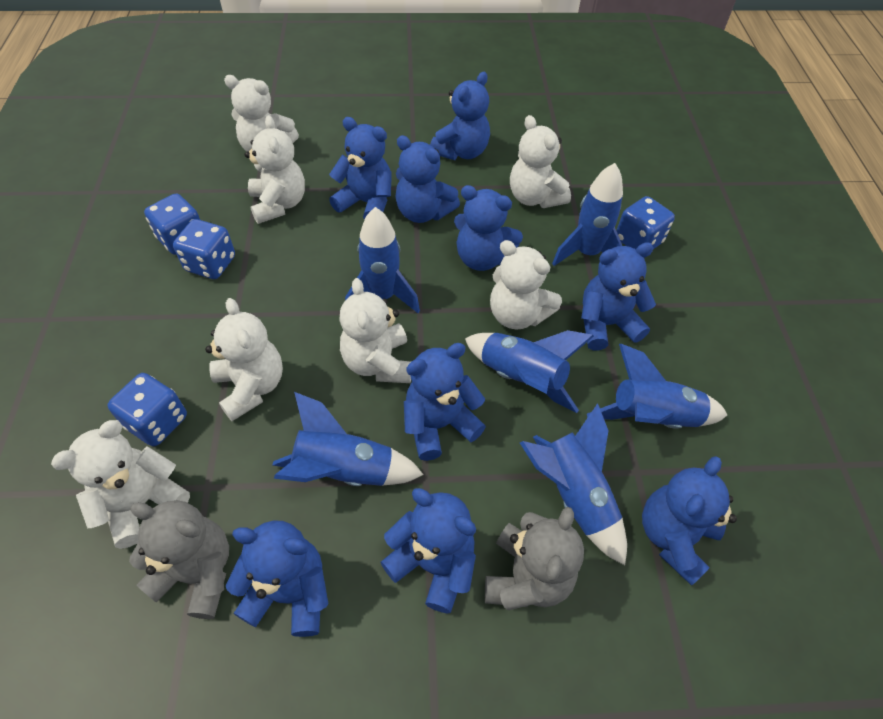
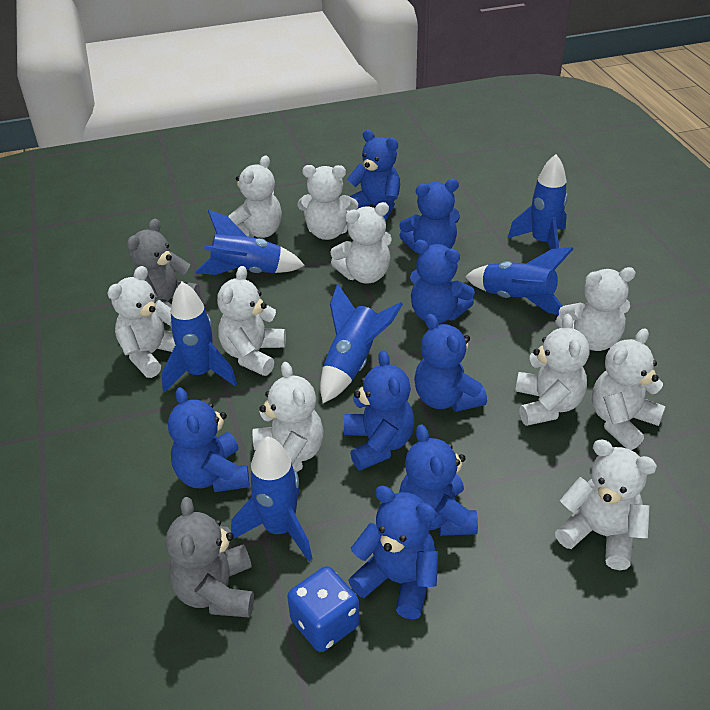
blue dice: [107,373,187,446] [144,194,200,255] [173,219,235,279] [616,196,675,249] = 4 -> [287,566,360,652] = 1
blue teddy bear: [226,520,329,637] [329,117,392,220] [380,488,476,614] [395,135,460,223] [404,343,486,461] [430,72,490,160] [454,185,523,271] [581,242,656,351] [642,456,737,585] = 9 -> [168,387,250,492] [344,350,415,470] [347,130,400,221] [348,486,438,619] [399,179,460,253] [399,424,478,536] [410,240,475,324] [414,314,487,412] = 8
white teddy bear: [51,420,190,549] [205,298,283,421] [224,75,299,152] [245,115,305,224] [339,278,411,383] [490,240,562,329] [510,115,571,208] = 7 -> [107,266,175,378] [217,266,286,376] [228,156,282,238] [253,362,324,472] [298,165,358,240] [330,202,392,284] [515,314,589,426] [555,267,636,351] [555,439,657,570] [592,329,666,450] = 10

